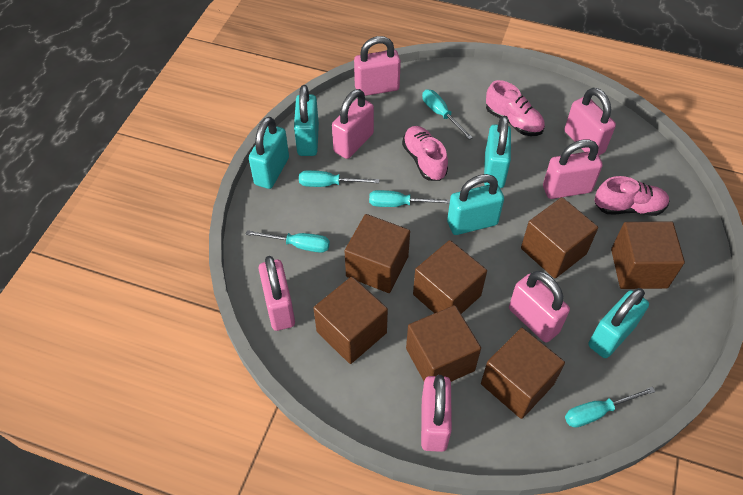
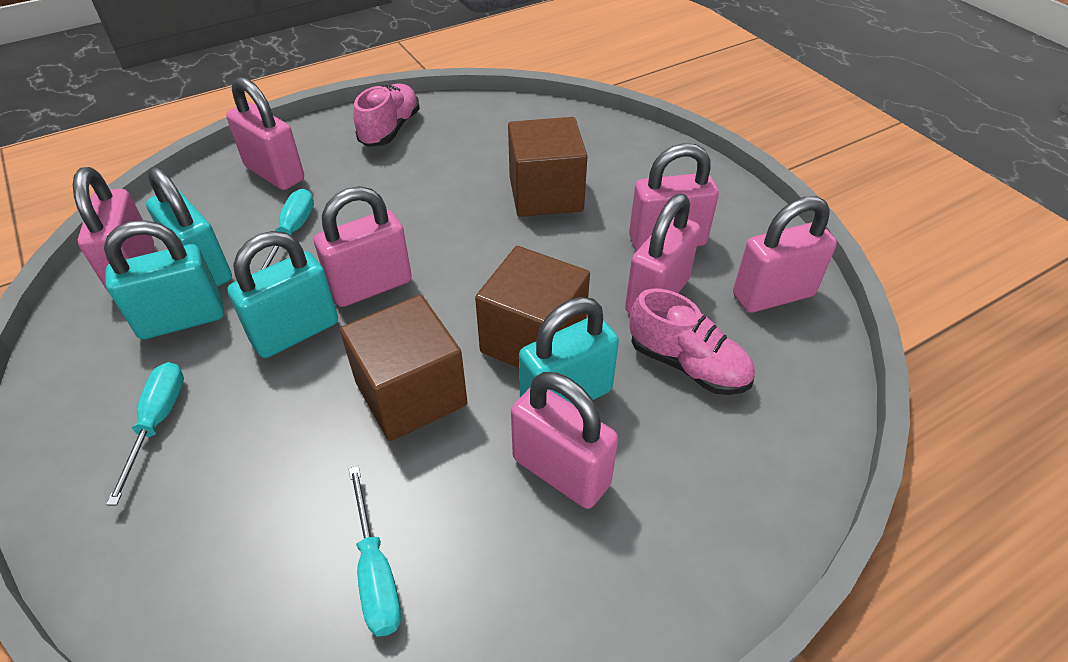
brown cube: [313,277,388,364] [345,214,410,293] [406,305,481,382] [413,240,487,314] [481,328,565,419] [521,197,598,278] [611,221,685,289] = 7 -> [340,295,467,441] [475,246,590,368] [508,117,588,217] = 3
pink shoe: [402,126,448,181] [486,80,545,136] [595,176,669,216] = 3 -> [353,84,420,147] [630,289,755,395] = 2
turquoise padlock: [249,117,289,189] [294,85,319,156] [447,174,504,235] [484,116,511,188] [588,288,649,358] = 5 -> [104,220,224,339] [146,167,232,287] [227,231,338,358] [519,297,619,403] = 4
turquoise screwdriver: [246,230,330,253] [299,170,379,187] [369,190,450,207] [422,90,473,140] [565,387,655,428] = 5 -> [106,362,184,505] [259,189,314,271] [348,466,401,637] = 3

